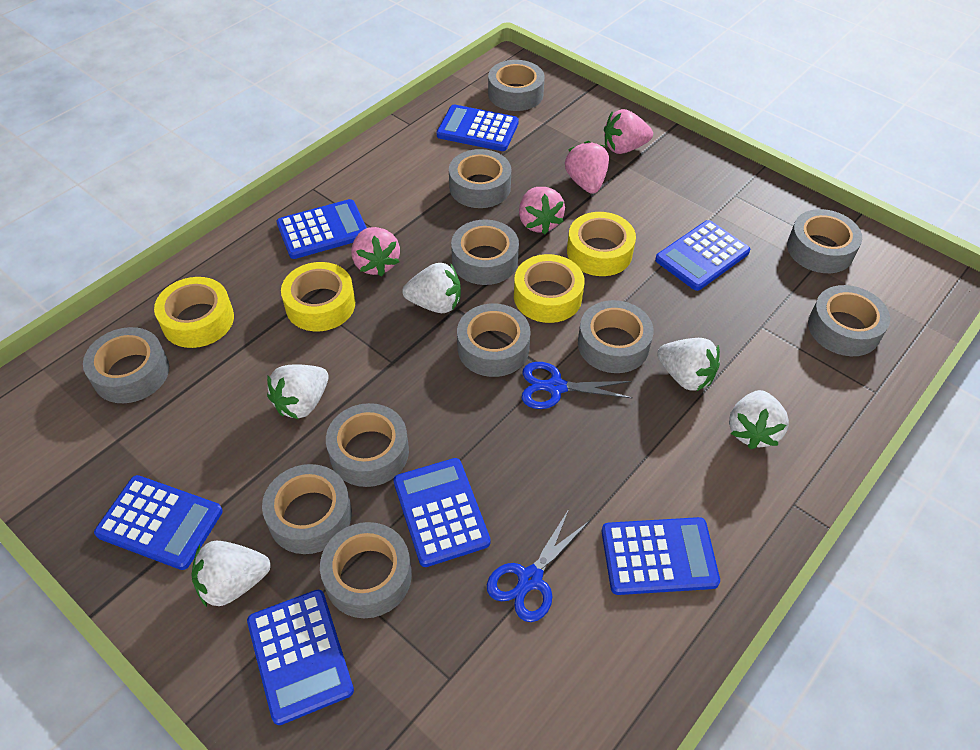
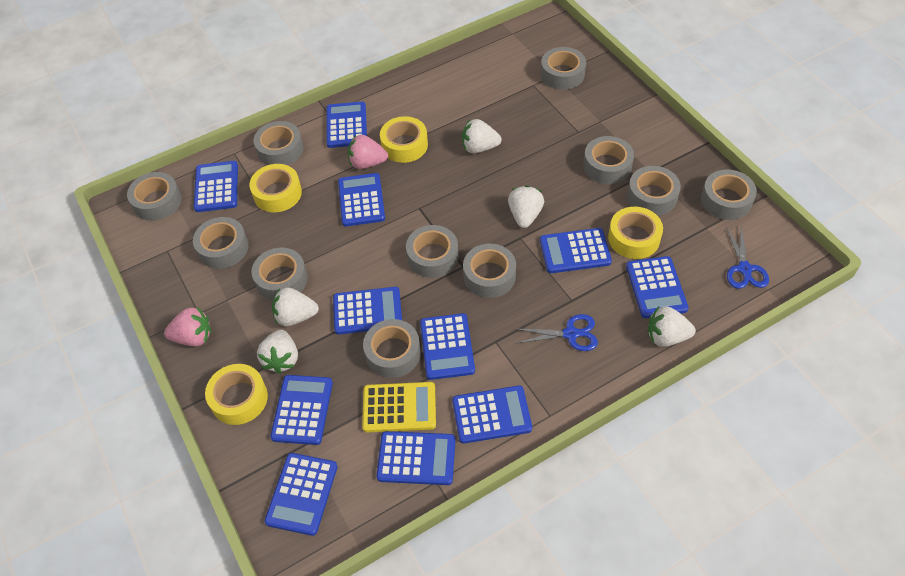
blue calculator: [94,475,223,570] [247,590,354,725] [277,199,367,259] [393,458,491,567] [437,105,519,151] [602,517,720,595] [655,220,750,291] = 7 -> [194,161,238,212] [265,453,338,536] [270,375,333,445] [326,102,367,148] [333,287,402,335] [338,173,385,226] [376,431,456,485] [420,313,475,380] [452,385,532,444] [540,228,612,273] [626,256,689,318] = 11
pink strawberry: [351,227,400,277] [519,187,565,234] [565,141,609,194] [604,109,653,154] = 4 -> [164,307,211,346] [348,135,388,169] = 2
yellow calculator: none = 0 -> [362,382,436,432] = 1

